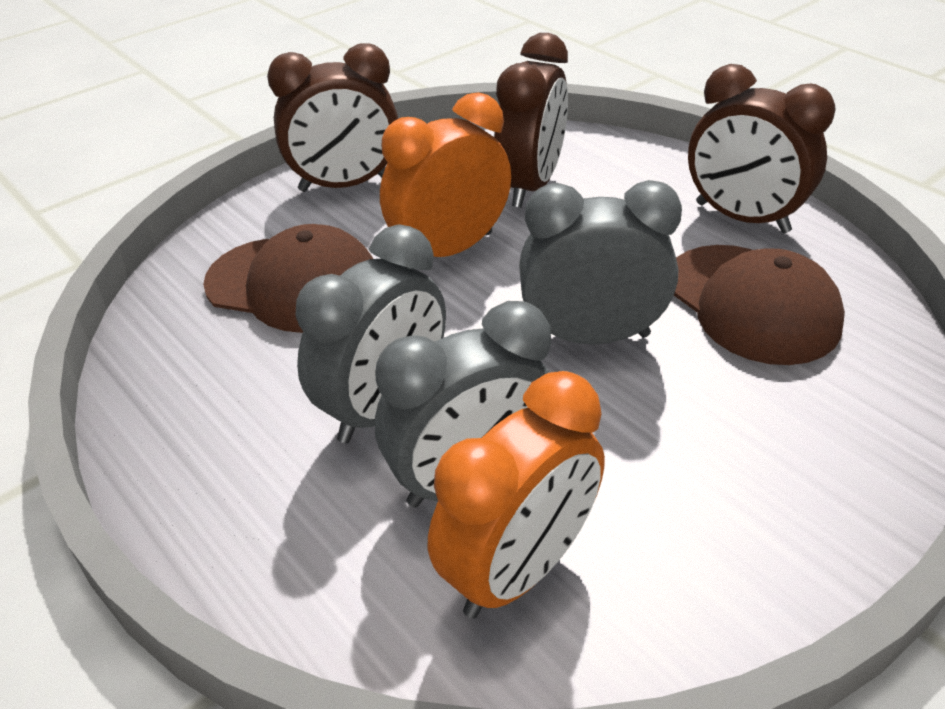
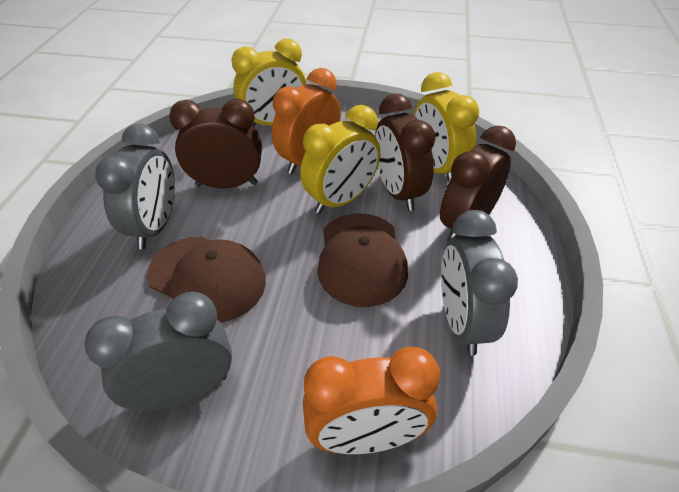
yellow clock: none = 0 -> [231,39,307,126] [300,105,380,214] [414,72,479,183] = 3

